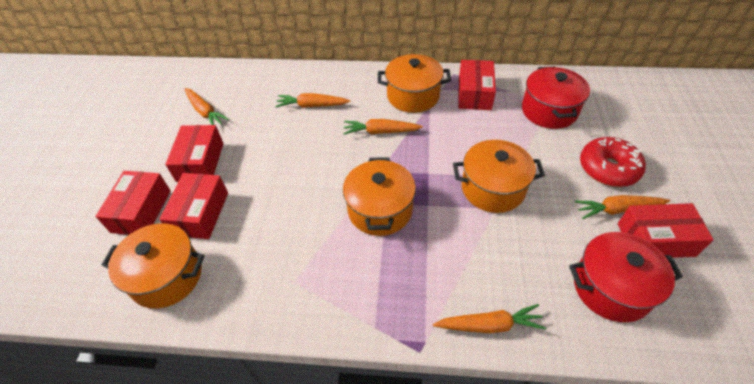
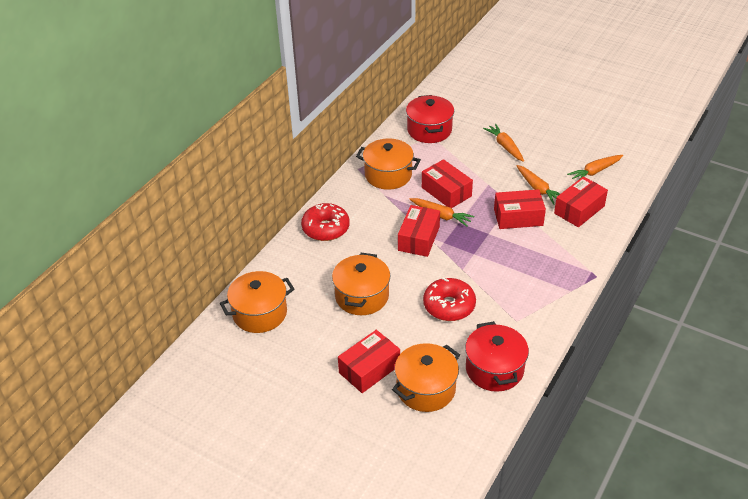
orange carrot: [184,88,229,125] [275,93,350,108] [343,119,423,135] [433,304,546,333] [574,195,670,219] = 5 -> [409,198,474,227] [483,124,524,162] [516,165,560,205] [567,155,623,179] = 4
red donut: [580,137,646,187] = 1 -> [301,203,349,241] [423,277,476,321] = 2

